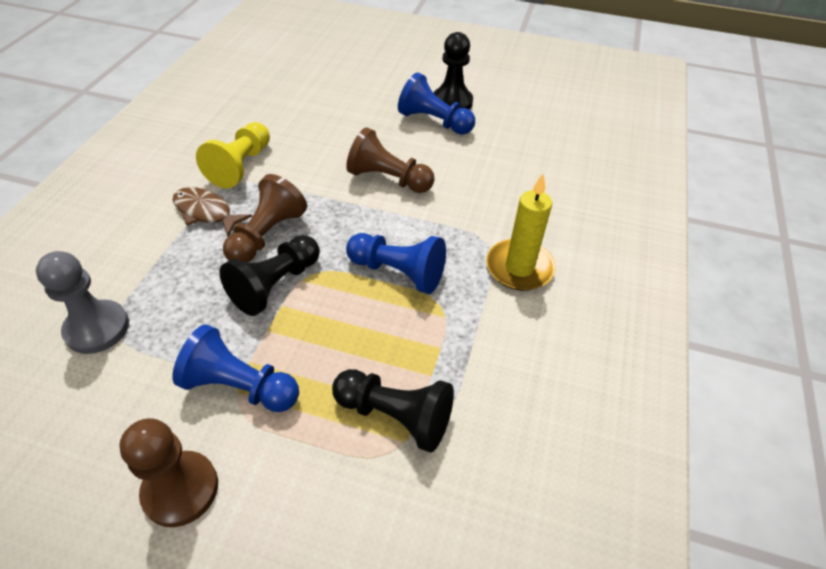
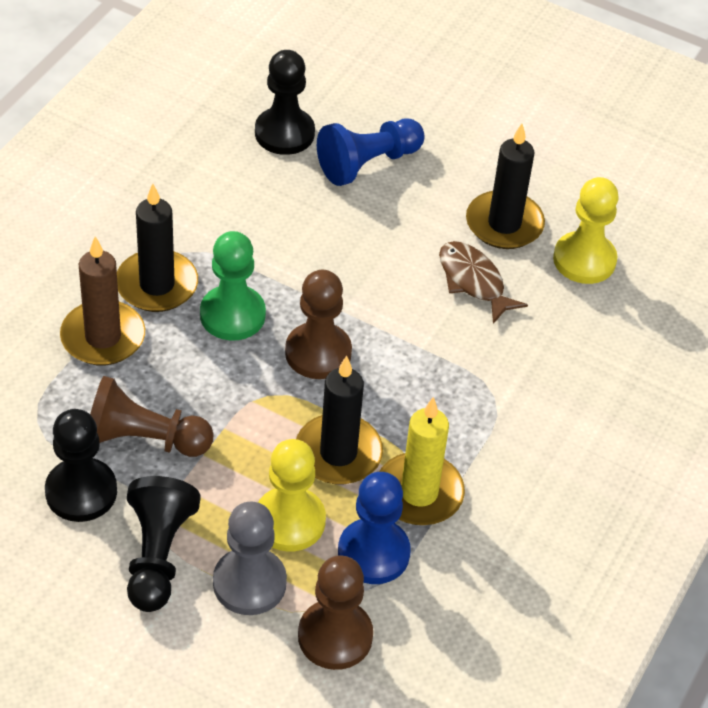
black candle: none = 0 -> [117,184,198,312] [296,356,383,484] [466,124,545,249] = 3
blue pawn: [172,324,299,412] [346,233,446,294] [398,72,475,135] = 3 -> [317,118,424,186] [338,472,411,584] = 2
brown candle: none = 0 -> [60,236,145,366] = 1
green pawn: none = 0 -> [200,231,266,340] = 1
yellow pawn: [196,122,270,188] = 1 -> [258,439,326,551] [553,177,619,284] = 2

